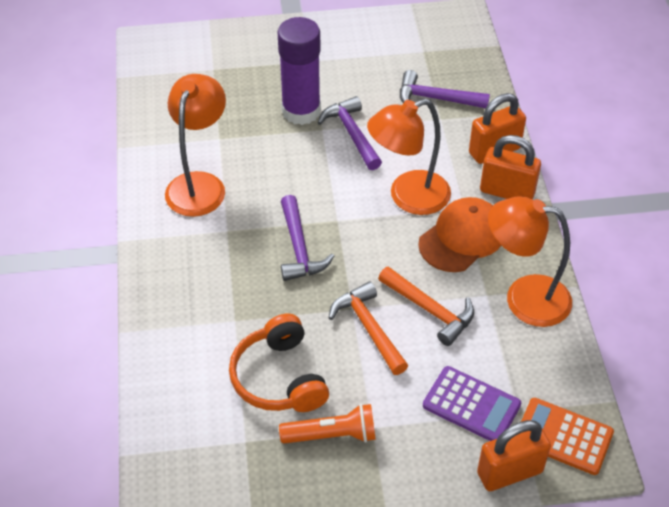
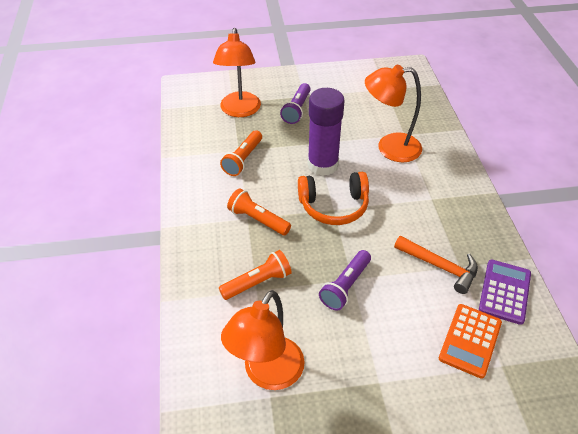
orange cap: [418,197,501,272] = 1 -> none = 0
orange flashlight: [279,404,376,444] = 1 -> [219,250,292,300] [220,130,262,176] [227,188,291,235] = 3
orange hammer: [329,281,408,375] [378,266,474,346] = 2 -> [394,236,478,294] = 1
orange padlock: [469,93,526,164] [477,420,551,491] [480,135,541,200] = 3 -> none = 0
purple flashlight: none = 0 -> [280,83,311,124] [319,250,371,310] = 2
purple hammer: [281,195,334,281] [318,96,382,170] [400,70,490,108] = 3 -> none = 0

